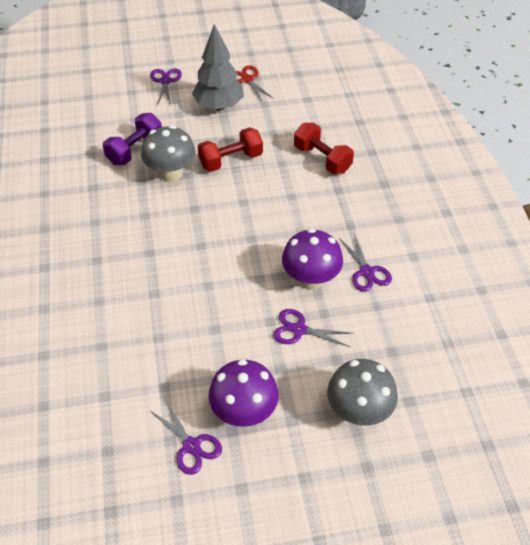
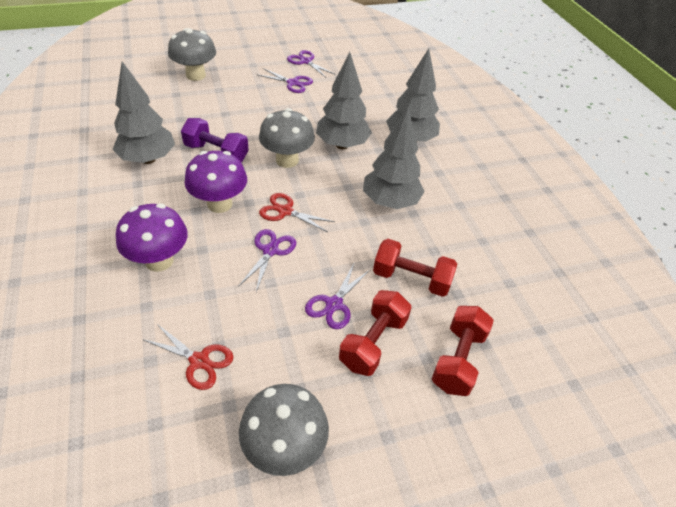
grey mushroom: [141,125,196,182] [327,359,398,426] = 2 -> [168,28,216,81] [239,384,329,476] [259,108,315,168] = 3
grey tree: [192,24,244,110] = 1 -> [112,62,175,164] [316,52,372,149] [363,108,425,209] [386,48,440,142] = 4
red dumbbell: [198,127,263,172] [294,123,354,174] = 2 -> [339,290,412,376] [373,239,457,297] [432,306,494,396] = 3
red scissors: [236,65,274,102] = 1 -> [142,324,233,390] [259,193,335,232] = 2

